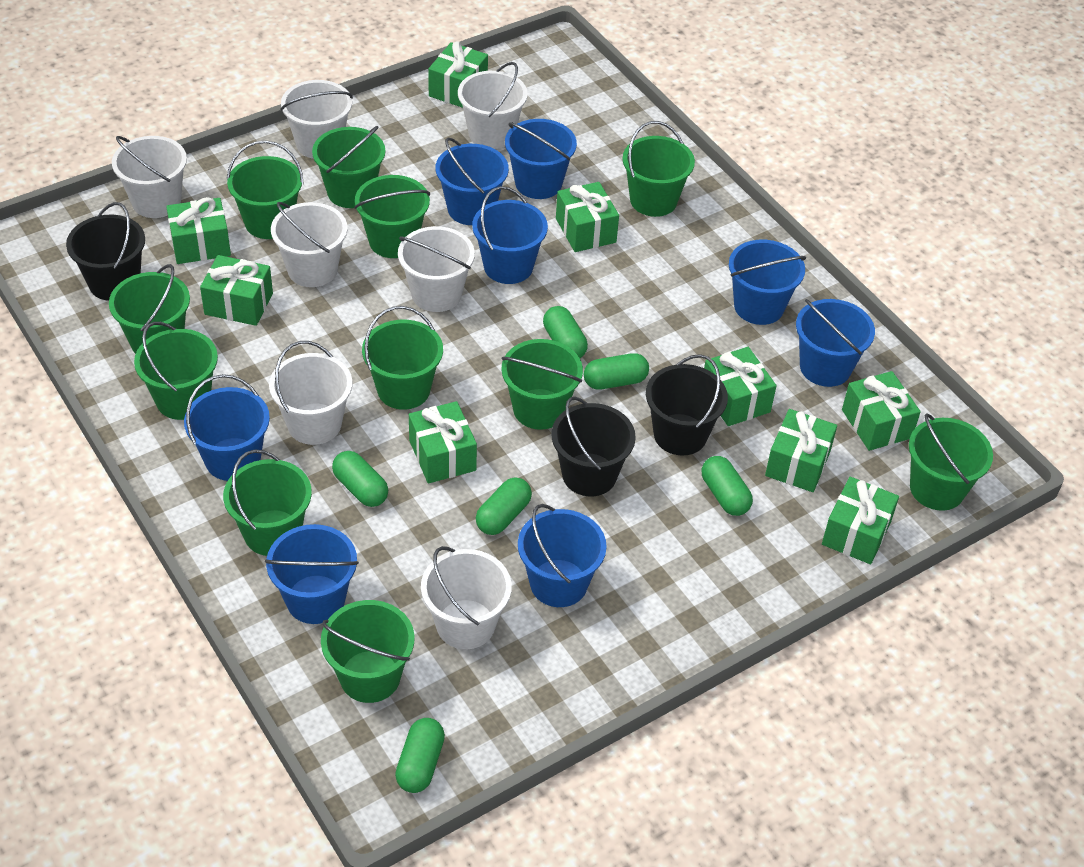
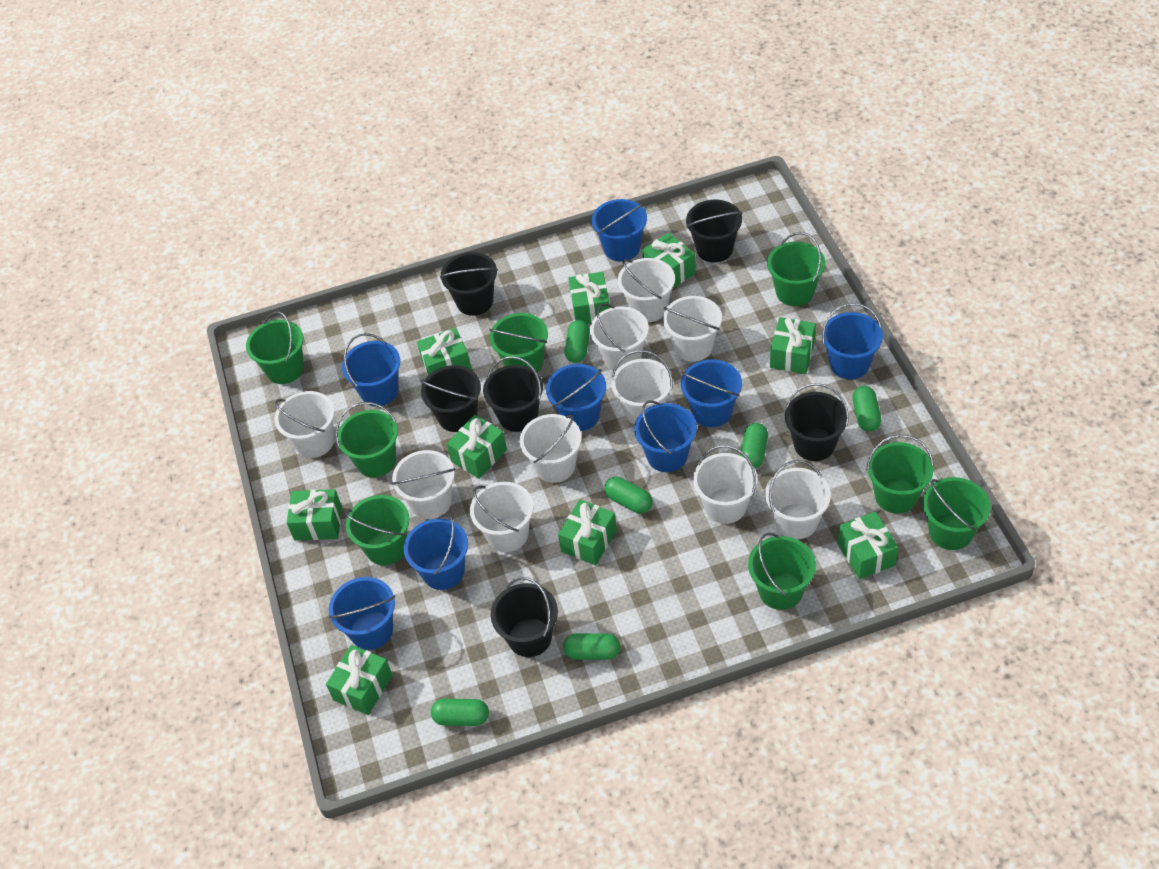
black bucket: [66,202,145,301] [551,397,636,496] [646,354,728,455] = 3 -> [421,365,481,432] [440,252,498,316] [483,356,543,432] [491,577,558,657] [686,200,743,262] [785,383,849,461] = 6
green bucket: [109,264,190,354] [134,322,218,420] [223,450,312,556] [227,141,304,239] [312,126,385,208] [321,600,415,703] [354,175,430,258] [362,306,443,410] [501,339,583,430] [622,121,695,217] [909,413,993,511] = 11 -> [246,311,304,384] [336,402,398,478] [345,495,409,565] [489,313,548,373] [748,532,816,610] [767,232,825,306] [866,434,934,513] [923,477,991,550] = 8
white bucket: [112,136,187,218] [269,341,352,445] [271,202,348,287] [281,80,353,159] [398,226,475,312] [421,546,512,649] [458,62,528,149] = 7 -> [275,391,334,458] [392,450,455,519] [470,482,534,552] [520,414,582,483] [590,303,649,372] [612,350,673,425] [618,258,675,322] [663,296,722,362] [693,445,757,524] [765,460,831,539] = 10

